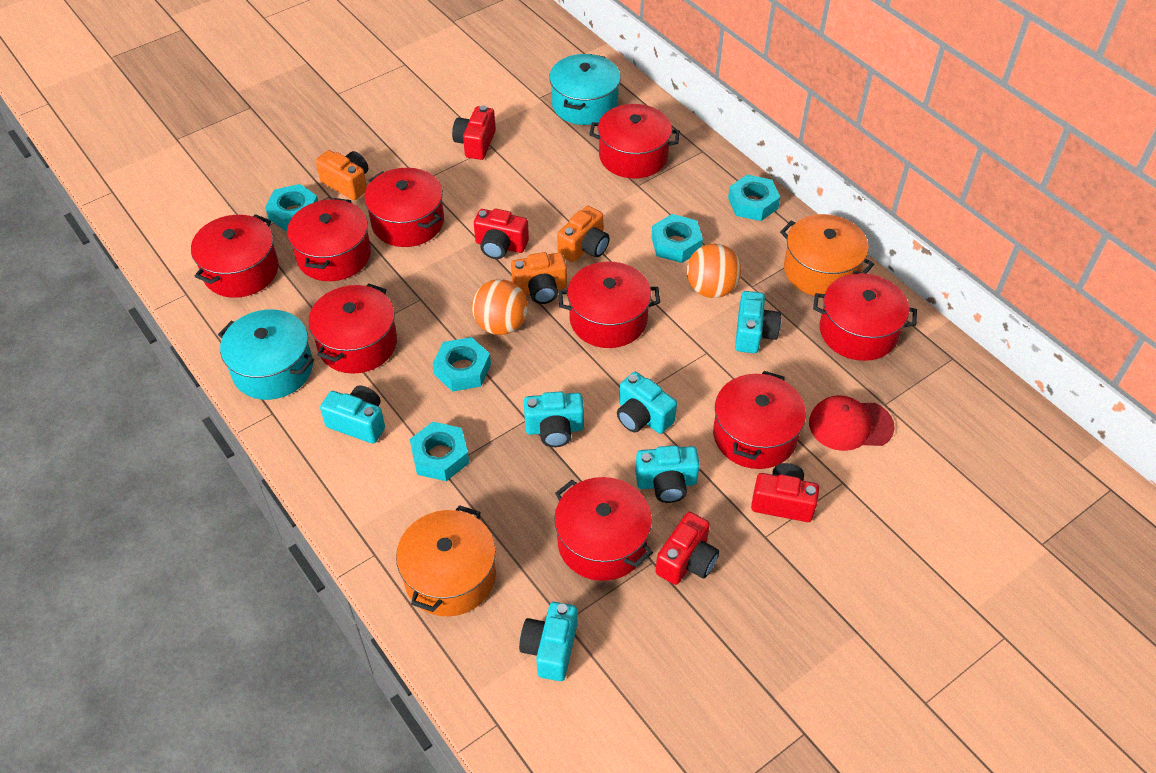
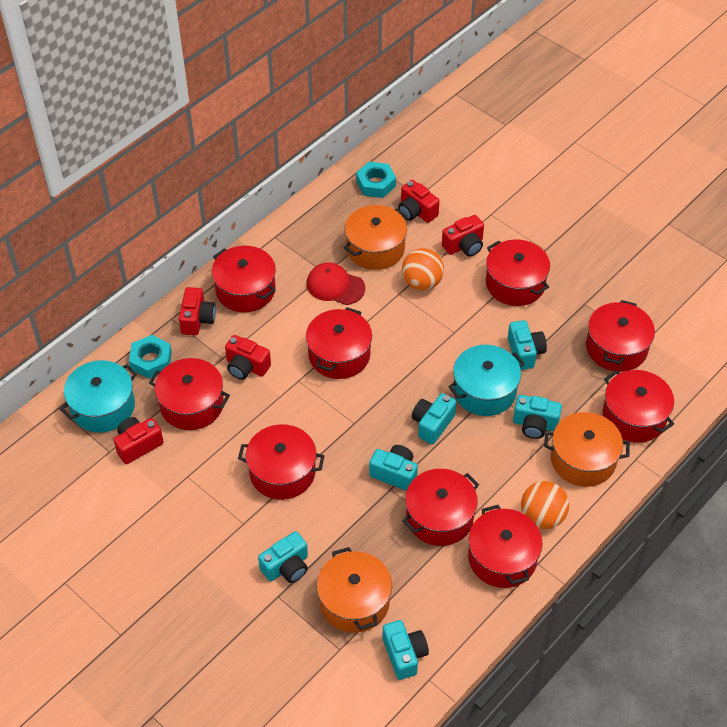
orange camera: [316,150,368,200] [511,252,567,304] [557,206,610,262] = 3 -> none = 0
orange pot: [396,505,496,616] [780,214,874,296] = 2 -> [317,547,392,633] [344,205,407,270] [544,412,630,487] = 3
red camera: [452,105,496,160] [474,209,529,259] [656,512,719,585] [751,463,819,522] = 4 -> [114,417,164,464] [179,287,216,335] [225,335,271,380] [398,180,440,223] [442,215,484,257] = 5
turquoise nut: [265,184,318,231] [410,422,469,481] [432,337,491,392] [651,214,703,263] [728,175,780,221] = 5 -> [129,335,172,379] [356,162,396,198] = 2

